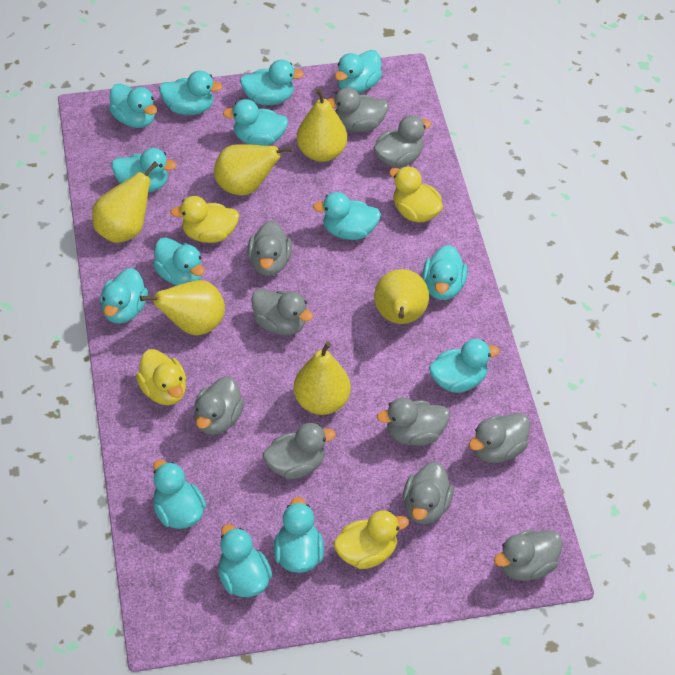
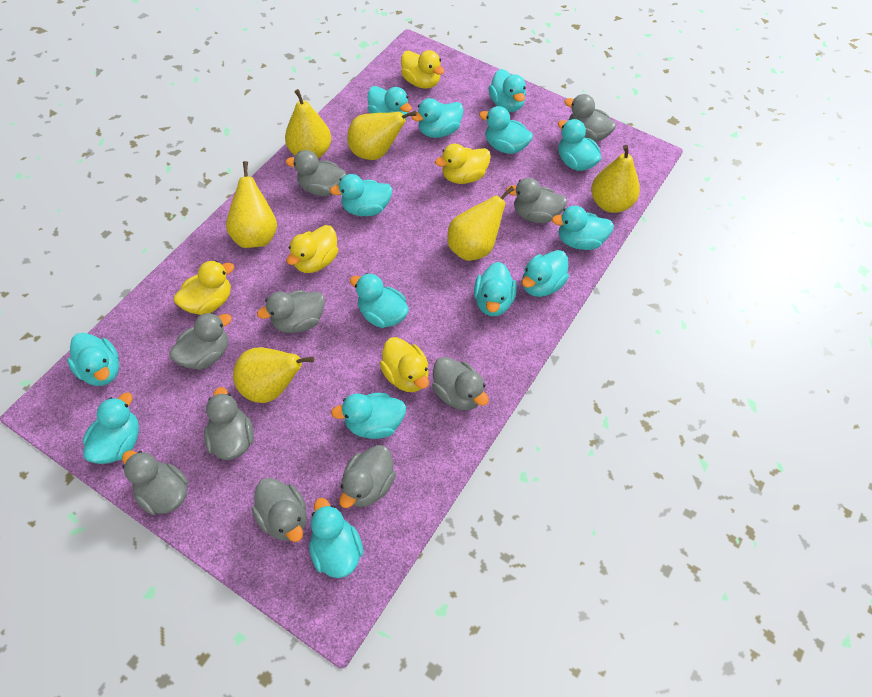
yellow duck: [136,349,186,405] [170,196,239,243] [333,510,409,569] [389,166,443,223] = 4 -> [174,260,234,315] [286,225,338,273] [380,337,429,392] [401,50,445,89] [435,144,491,184] = 5

